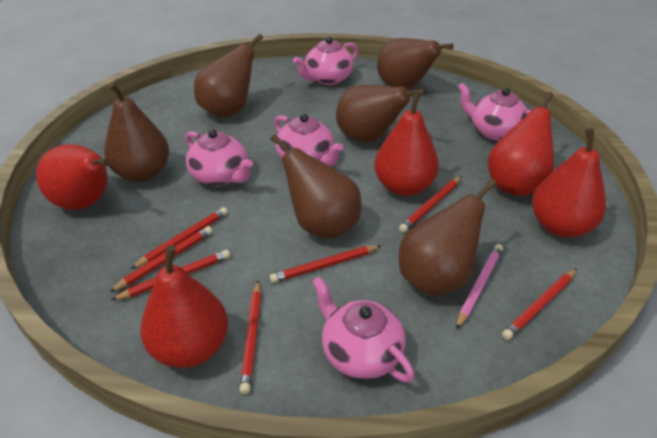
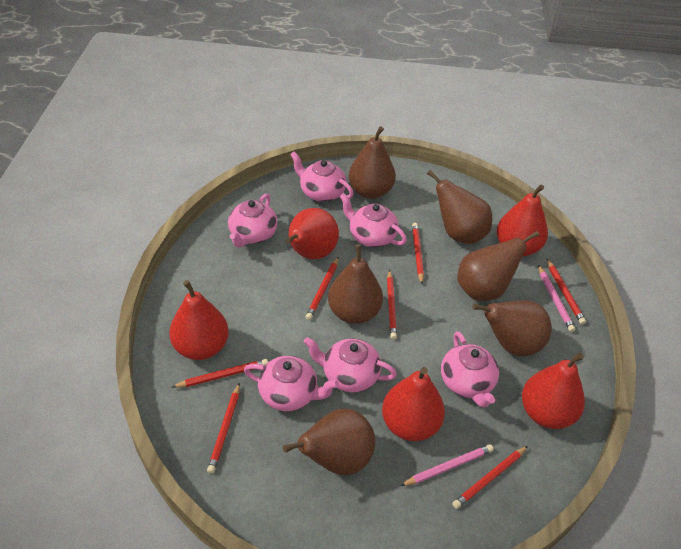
pink pencil: [456,244,503,329] = 1 -> [400,444,493,486] [538,265,575,332] = 2
pink teapot: [186,129,253,186] [274,114,343,166] [293,37,358,85] [312,276,415,382] [458,83,530,141] = 5 -> [228,193,278,248] [244,356,339,411] [290,151,354,202] [304,337,397,392] [340,193,407,247] [441,331,499,408] = 6

